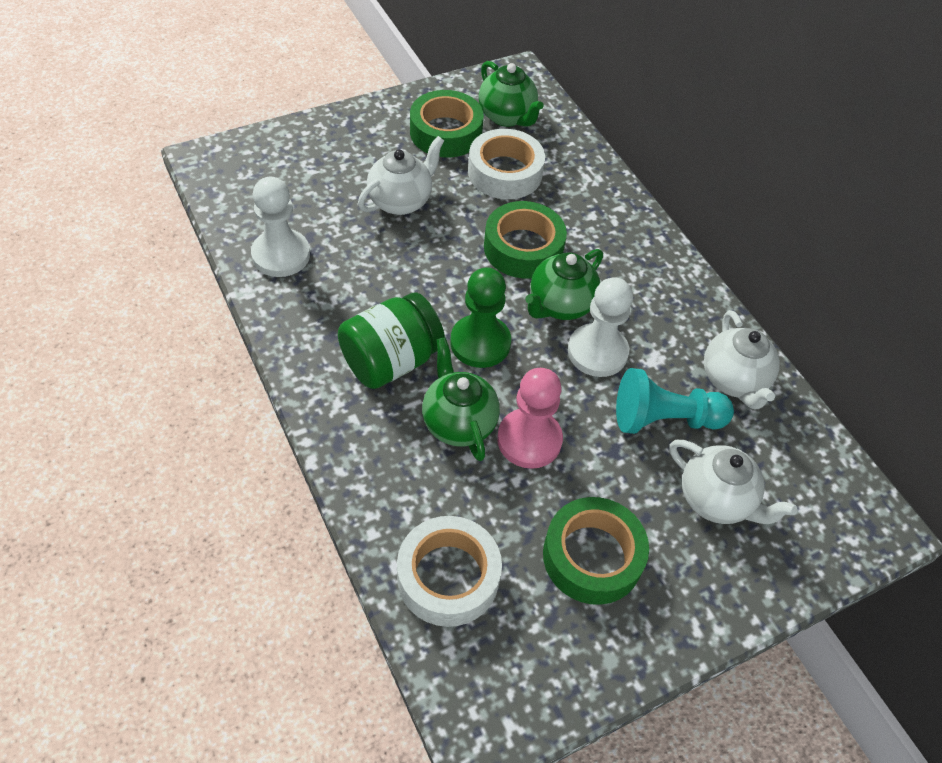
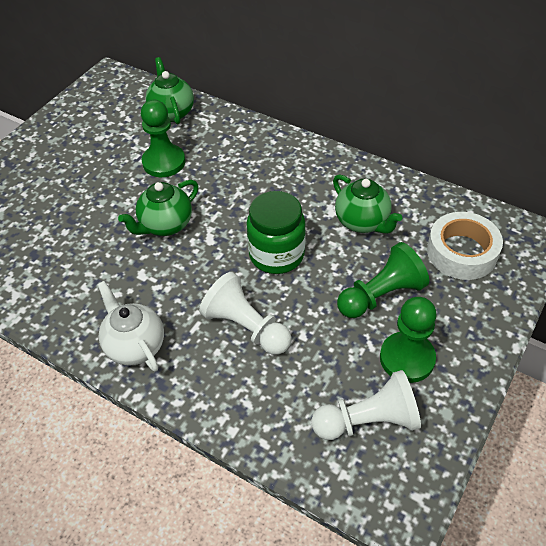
green pawn: [450,267,511,368] = 1 -> [141,100,185,177] [337,242,429,318] [380,297,437,383] = 3
green tape: [410,90,484,157] [484,201,567,278] [543,497,649,605] = 3 -> none = 0
pink pawn: [497,368,563,469] = 1 -> none = 0
turquoise pawn: [616,368,734,434] = 1 -> none = 0
white tape: [397,516,502,627] [468,129,545,199] = 2 -> [427,212,503,280] = 1
white teapot: [358,136,444,215] [670,440,798,524] [704,310,780,409] = 3 -> [97,281,164,372] = 1

